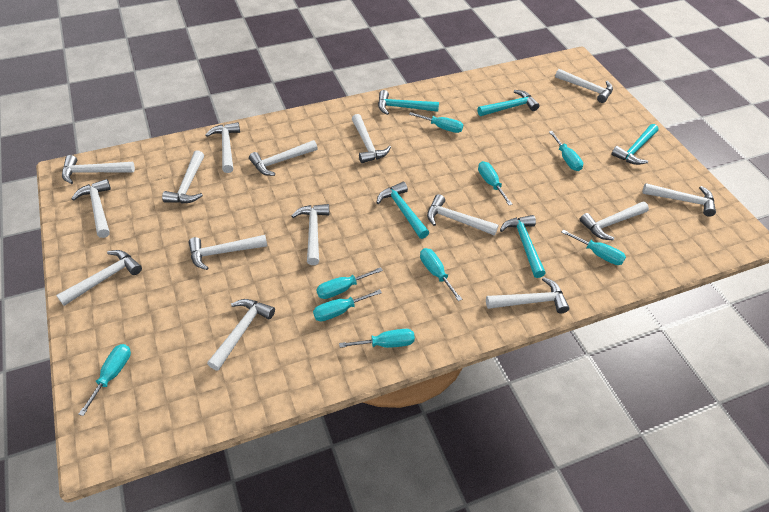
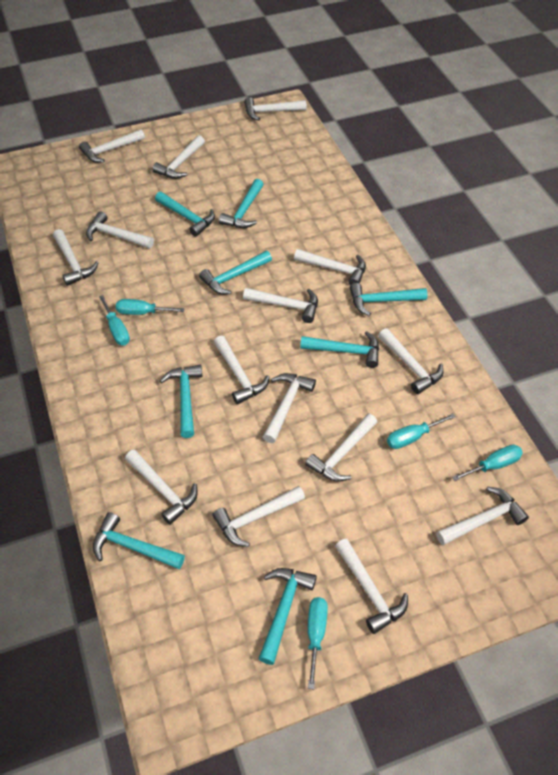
turquoise hammer: [376,182,429,239] [378,90,439,115] [477,90,539,116] [500,215,546,278] [611,124,658,165] = 5 -> [93,512,185,569] [155,192,215,237] [160,365,202,438] [199,251,272,294] [219,179,264,228] [258,568,317,665] [300,331,379,368] [350,283,427,316] = 8
turquoise screwdriver: [79,344,131,416] [313,289,382,322] [316,267,383,299] [339,329,415,348] [409,112,463,133] [420,248,462,301] [478,161,513,205] [549,131,583,171] [561,230,626,265] = 9 -> [99,295,130,345] [116,299,184,315] [308,597,328,689] [387,413,456,449] [452,445,523,481] = 5

